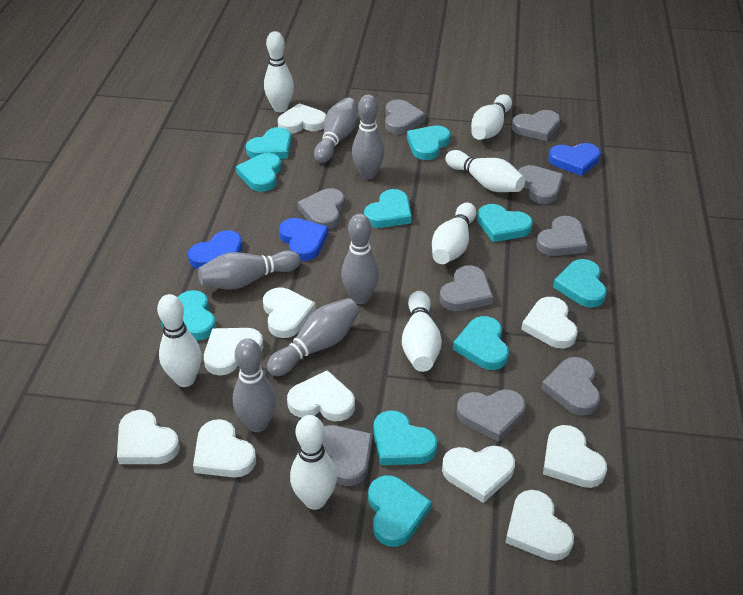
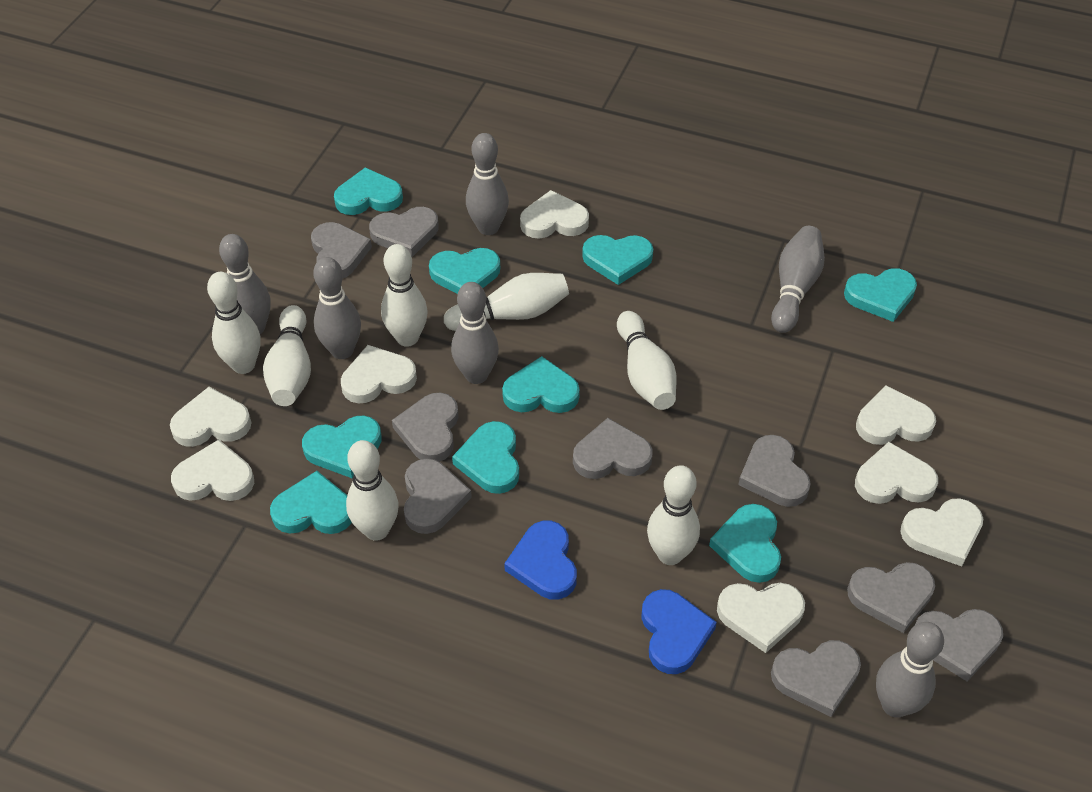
blue heart: [188,230,242,269] [279,218,328,261] [548,143,601,176] = 3 -> [504,521,577,600] [641,589,717,674] = 2
turquoise heart: [161,290,216,340] [236,153,281,192] [246,127,291,159] [364,189,412,228] [368,475,432,547] [373,410,437,465] [407,125,451,160] [453,316,509,370] [477,204,533,242] [553,259,607,308] = 10 -> [270,471,352,534] [302,415,382,478] [334,167,403,215] [429,248,500,294] [452,421,519,494] [502,356,580,413] [582,235,653,285] [709,504,781,583] [844,268,917,322] = 9
white heart: [117,410,180,464] [193,419,256,477] [204,328,264,375] [263,288,316,338] [278,103,326,134] [287,370,355,421] [442,446,515,503] [505,490,574,561] [521,297,578,348] [543,425,607,488] = 10 -> [170,387,252,447] [171,440,254,501] [341,345,417,403] [520,190,589,239] [717,583,805,653] [855,442,938,504] [856,385,936,445] [900,498,983,567] = 8

